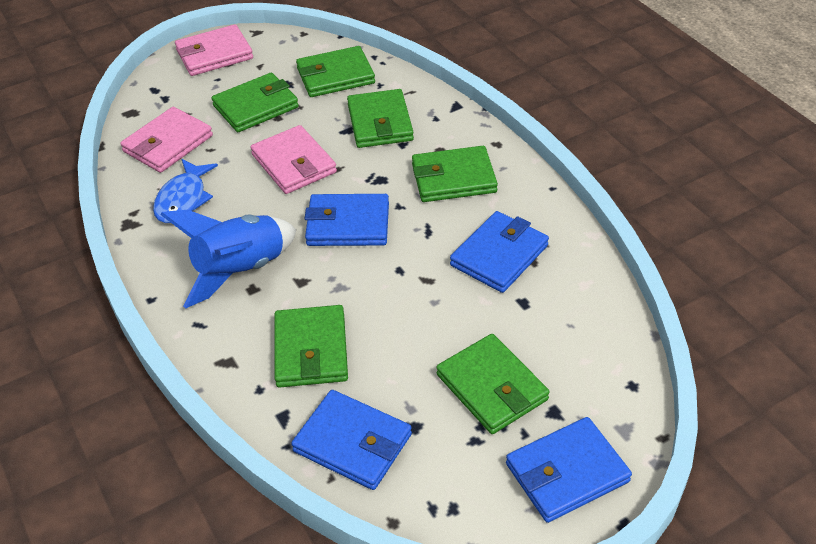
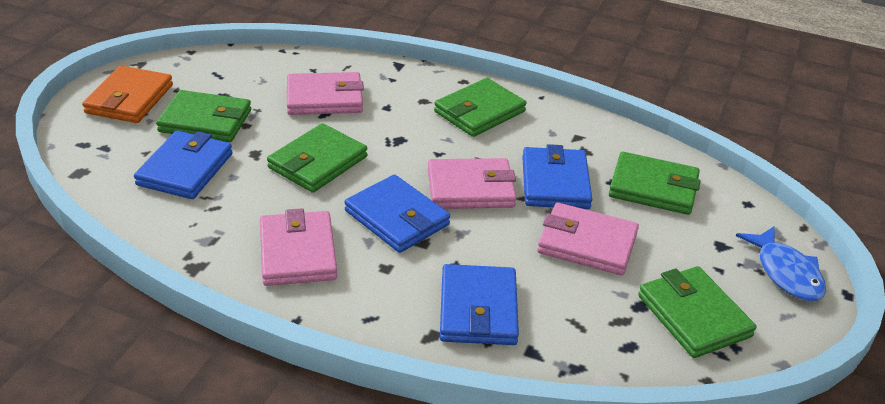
blue rocket: [160,210,296,308] = 1 -> none = 0
green wallet: [211,73,299,132] [274,305,348,388] [296,46,375,97] [347,89,414,148] [412,146,498,202] [436,334,550,434] = 6 -> [156,90,251,142] [267,123,367,193] [434,78,526,137] [609,152,701,215] [638,266,756,358] = 5
orange wallet: none = 0 -> [82,66,173,123] = 1
pink wallet: [120,107,213,173] [175,24,253,76] [250,125,337,194] = 3 -> [260,208,337,286] [287,72,364,115] [428,158,516,209] [537,203,639,275] = 4

